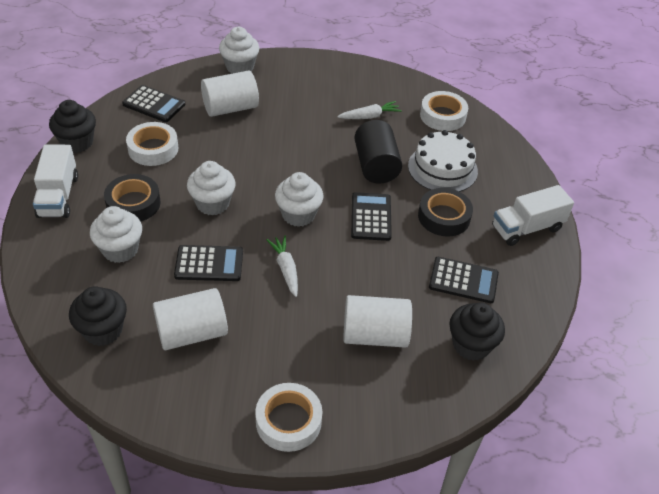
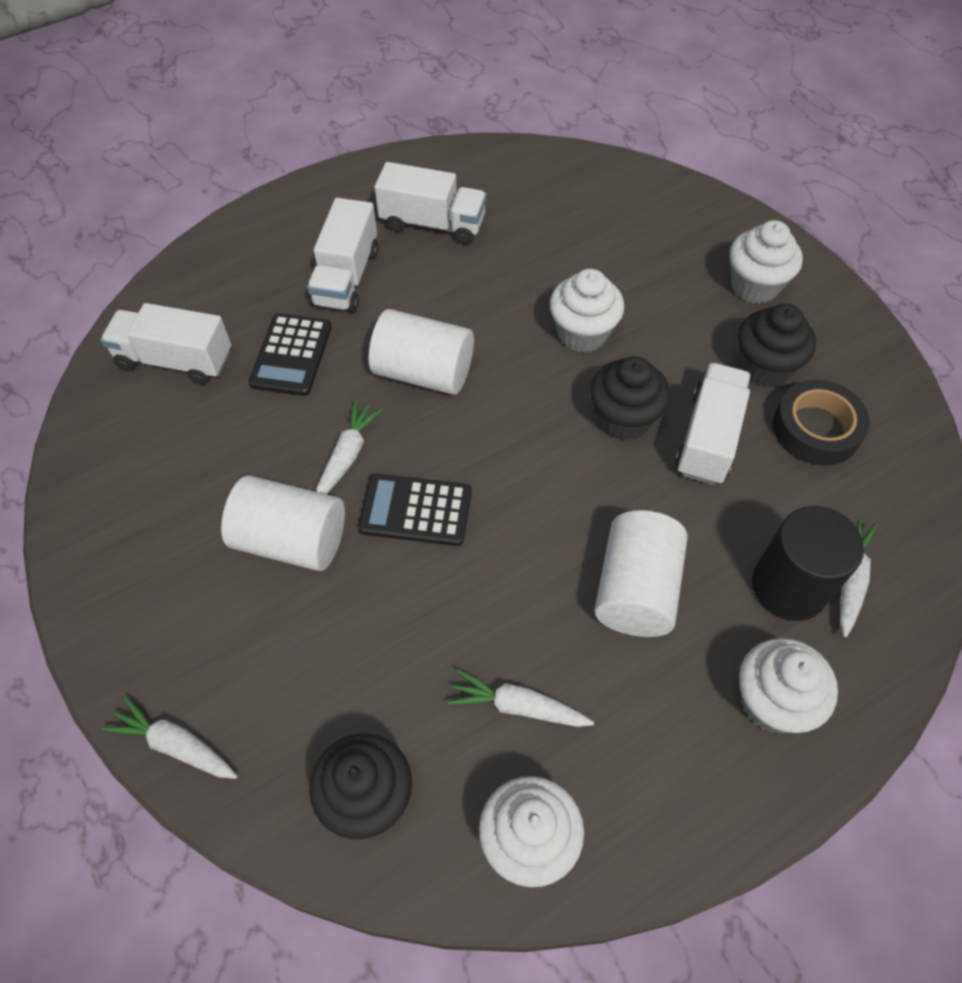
black calculator: [122,85,185,122] [174,245,243,281] [351,192,392,241] [429,257,499,303] = 4 -> [249,313,332,396] [358,473,472,546] = 2
black tape: [104,174,160,222] [418,188,473,236] = 2 -> [773,380,870,466] = 1
white cake: [408,130,478,192] = 1 -> none = 0
white carrot: [267,236,298,297] [337,101,402,119] = 2 -> [102,696,238,779] [316,400,383,494] [448,669,594,727] [840,520,877,637] = 4
white tape: [126,122,178,166] [255,383,322,452] [420,91,468,131] = 3 -> none = 0
white truck: [33,145,78,218] [492,185,574,246] = 2 -> [101,303,231,384] [307,198,378,313] [375,162,487,244] [675,363,751,485] = 4

